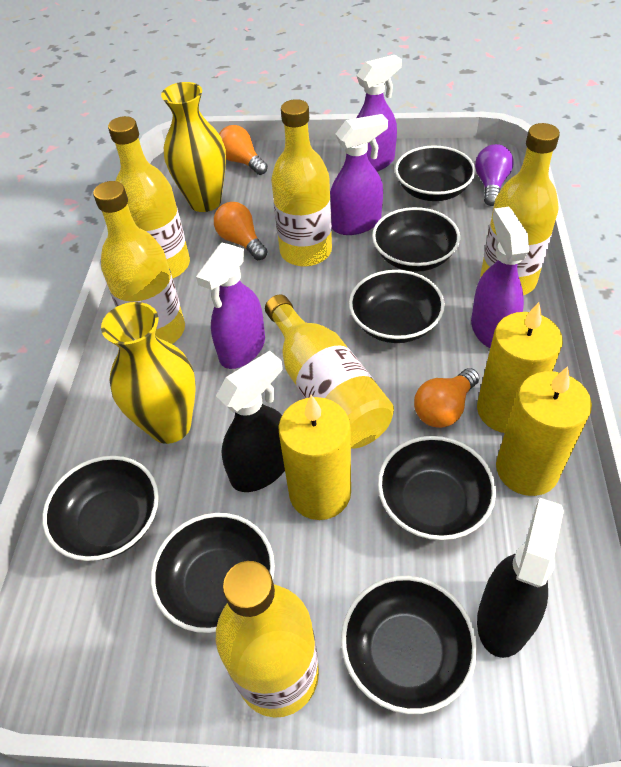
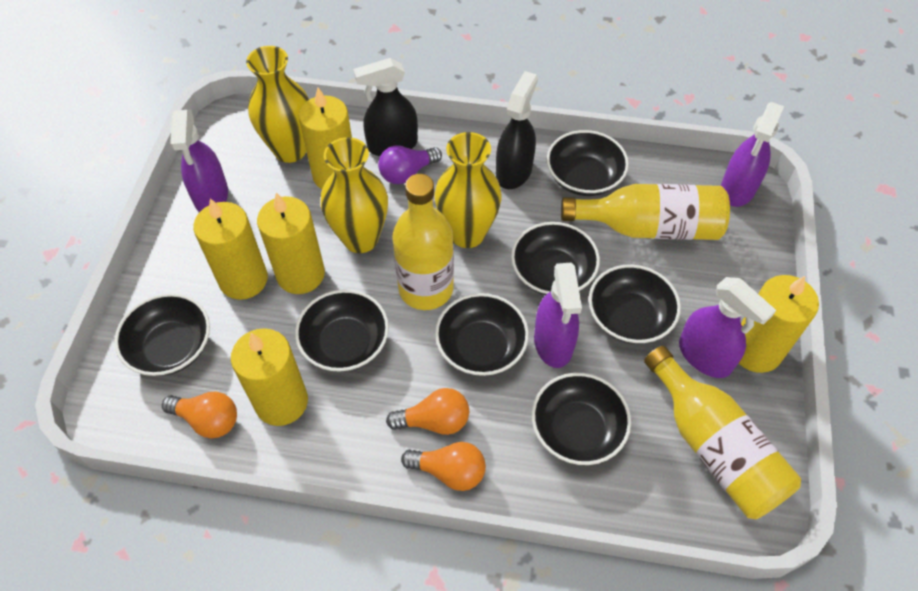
yellow bottle: [93,181,185,344] [108,116,190,279] [216,561,319,718] [265,294,394,448] [271,99,332,267] [480,123,560,295] = 6 -> [393,174,454,310] [561,184,730,240] [644,346,801,519] = 3
yellow candle: [278,395,351,520] [477,302,563,433] [496,366,592,496] = 3 -> [193,198,268,300] [231,328,308,426] [257,193,325,294] [298,87,352,189] [739,275,819,373] = 5
yellow vase: [101,302,196,444] [161,82,226,212] = 2 -> [246,46,309,163] [321,137,388,253] [435,132,502,248] = 3

